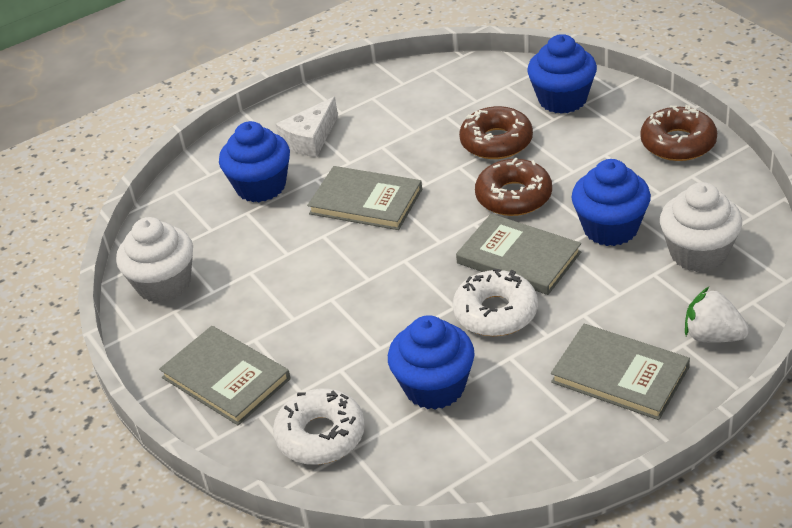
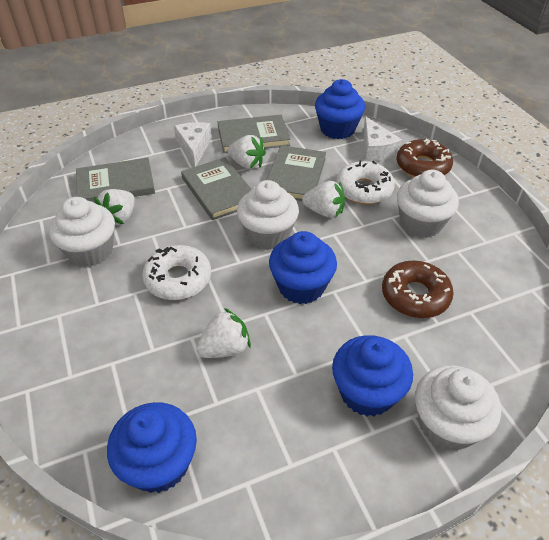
brown donut: [459,106,533,159] [475,158,552,216] [640,105,717,161] = 3 -> [382,261,454,318] [396,139,453,177] = 2
white cheese: [276,97,338,157] = 1 -> [174,122,212,167] [363,116,402,161] = 2
white cupcake: [116,217,193,303] [660,182,742,272] = 2 -> [49,197,115,267] [237,180,299,249] [397,170,459,238] [415,365,501,451] = 4
white strawberry: [685,287,749,343] = 1 -> [94,189,135,225] [196,308,251,358] [227,135,266,169] [302,181,345,218] = 4

